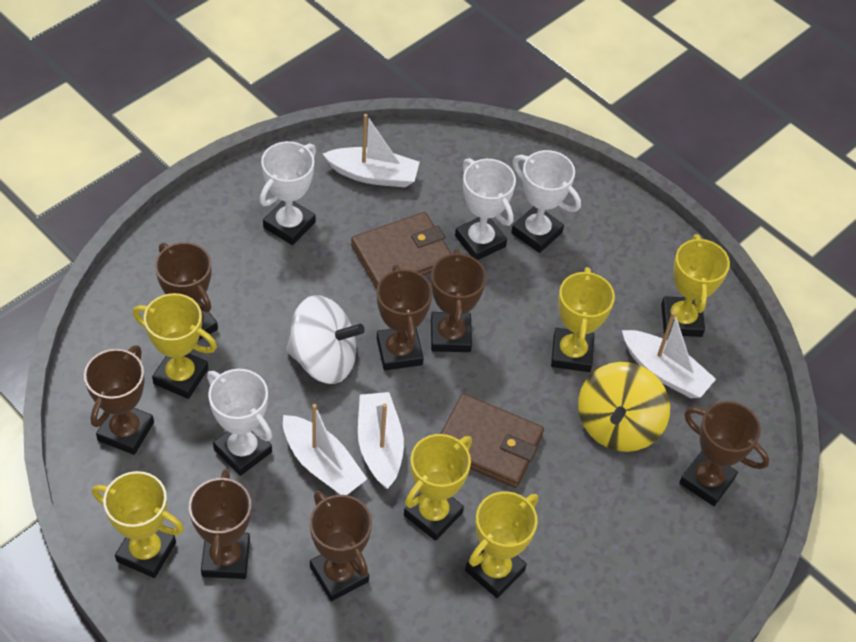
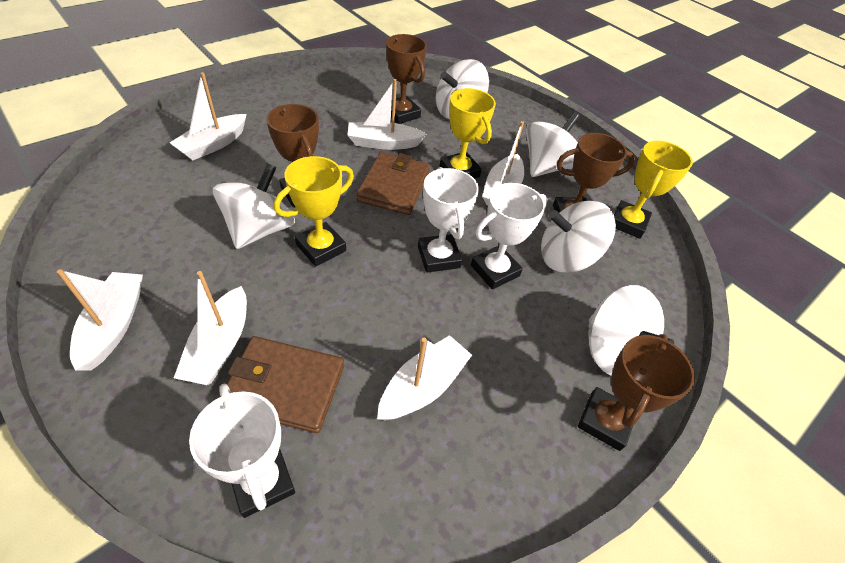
brown trophy: [84,345,154,455] [155,242,218,341] [189,469,251,579] [310,491,372,601] [376,265,433,370] [431,249,486,352] [679,401,769,506] = 7 -> [266,104,319,208] [386,34,427,124] [553,133,635,213] [578,334,695,451] = 4
white boat: [283,404,367,495] [323,114,420,187] [358,392,404,489] [622,311,716,398] = 4 -> [57,269,143,371] [170,72,247,160] [174,271,247,385] [347,79,426,150] [377,335,472,420] [482,121,524,206] = 6
white spinning top: [286,295,365,384] = 1 -> [212,163,295,249] [436,59,489,119] [526,112,580,177] [541,201,616,273] [589,285,674,376] = 5
white trophy: [207,369,272,476] [260,141,316,245] [455,158,516,260] [511,150,581,253] = 4 -> [189,384,295,518] [418,167,479,273] [471,183,548,290] = 3
yellow spinning top: [578,362,670,452] = 1 -> none = 0
yellow trophy: [92,471,184,578] [133,293,217,399] [404,434,472,541] [465,491,538,598] [551,267,615,372] [661,234,730,337] = 6 -> [274,156,354,266] [440,88,496,179] [614,141,693,239] = 3

